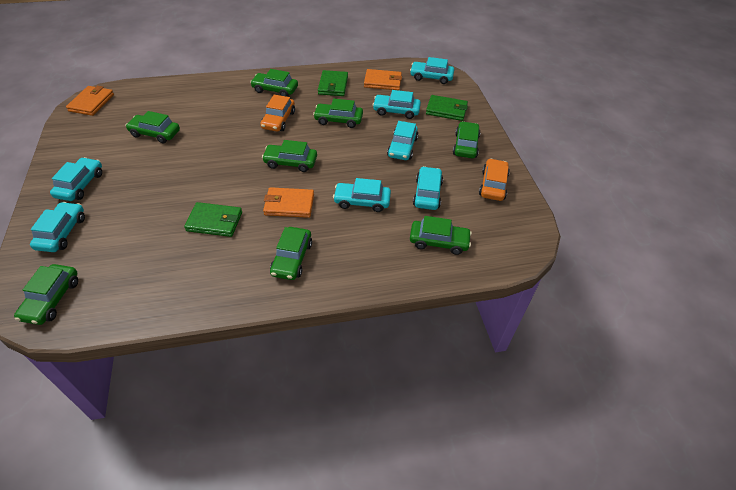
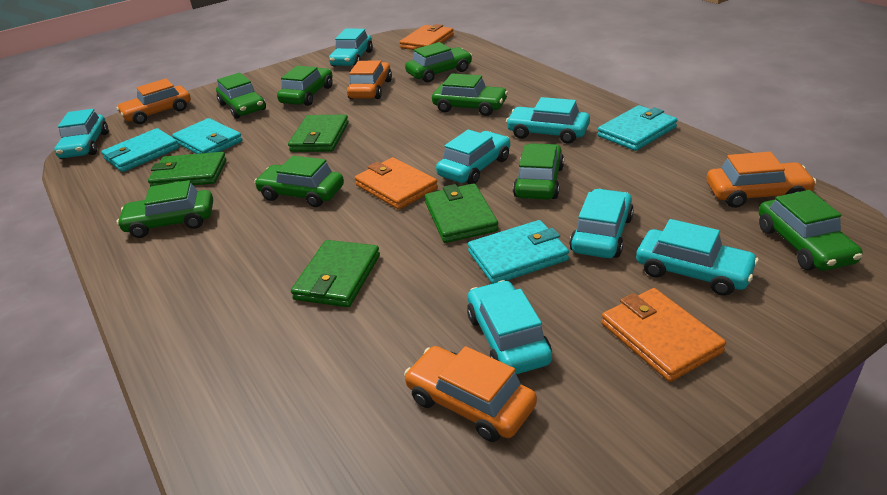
green wallet: [184,202,242,237] [318,70,348,96] [426,95,468,121] = 3 -> [148,152,226,187] [288,114,349,152] [291,240,380,307] [425,183,498,243] = 4
orange car: [260,95,295,132] [479,158,510,201] = 2 -> [116,78,191,124] [347,61,392,99] [404,346,537,442] [707,152,817,208] = 4
turquoise wallet: none = 0 -> [101,128,179,172] [172,118,243,154] [468,220,569,284] [597,105,677,151] = 4

